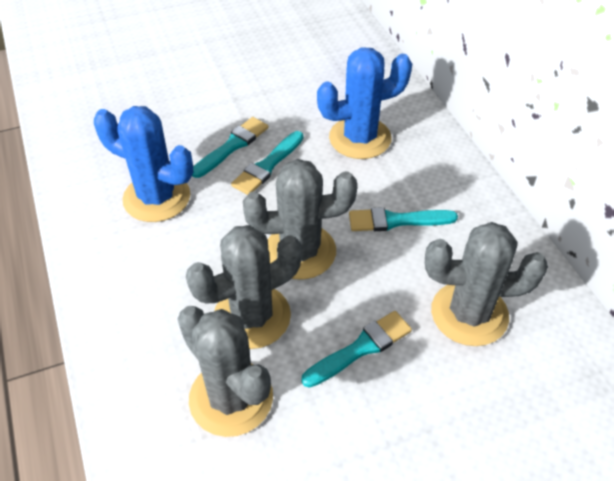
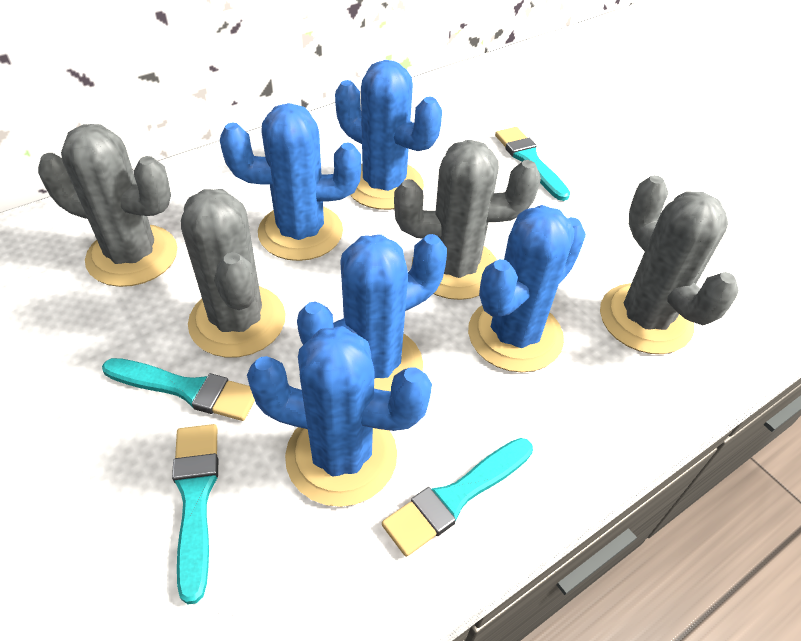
blue cactus: [94,106,193,222] [317,47,412,159] = 2 -> [220,103,361,261] [247,326,432,507] [297,234,447,391] [335,60,442,210] [468,205,586,372] = 5

